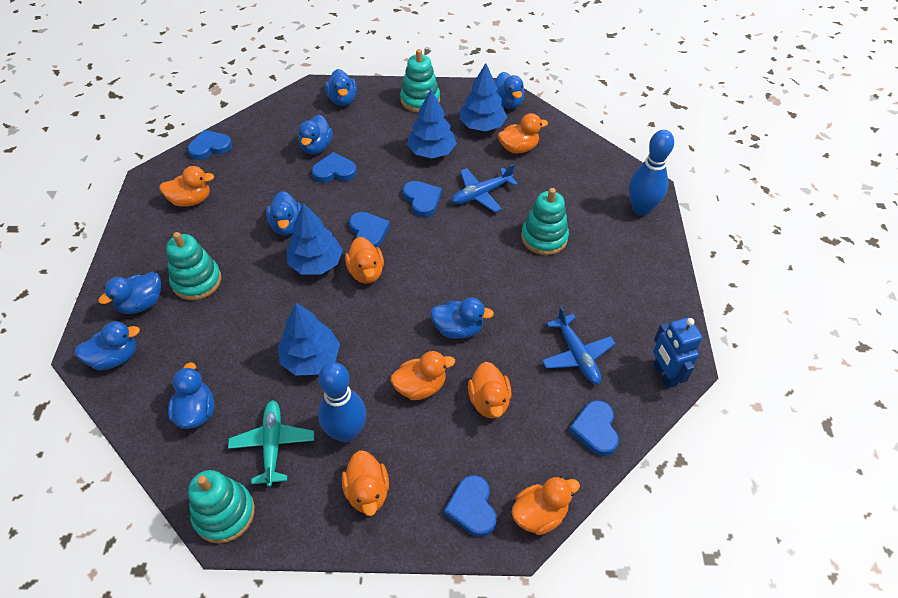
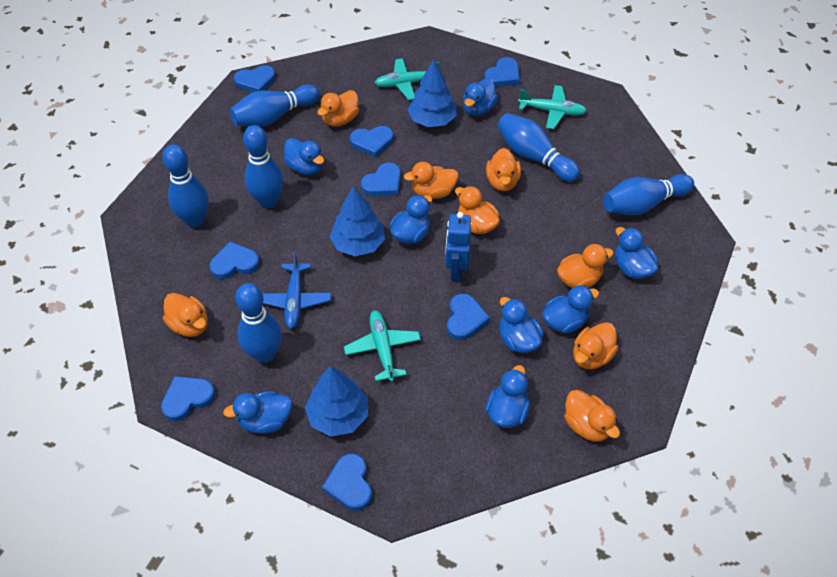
blue bowling pin: [318,362,366,442] [629,130,674,215] = 2 -> [163,144,209,227] [230,85,319,127] [235,283,282,363] [243,125,283,208] [497,113,580,182] [603,174,694,216] = 6
blue heart: [188,130,232,160] [312,152,357,183] [349,212,390,248] [403,181,442,217] [444,475,496,537] [569,400,619,456] = 6 -> [161,376,215,421] [209,241,260,279] [234,65,275,92] [322,453,372,511] [350,126,393,158] [361,163,401,196] [447,294,490,340] [484,57,520,87] = 8
blue plane: [451,164,518,212] [542,306,616,384] = 2 -> [263,252,331,329] = 1
blue tree: [278,303,340,376] [287,203,343,275] [407,89,457,158] [459,63,507,131] = 4 -> [305,366,368,437] [329,186,385,256] [407,59,456,127] = 3
orange duck: [159,166,214,207] [342,450,389,516] [345,237,384,283] [391,351,455,400] [468,362,512,418] [498,113,548,154] [511,477,580,535] = 7 -> [163,293,208,337] [317,90,359,127] [404,162,458,199] [455,186,500,234] [486,148,521,191] [557,244,614,288] [564,390,620,442] [573,322,618,370] = 8
turquoise plane: [228,400,314,487] = 1 -> [344,310,421,382] [375,58,440,100] [518,85,587,129] = 3
turquoise stacking toy: [166,232,221,300] [188,470,255,544] [400,49,440,113] [521,188,569,255] = 4 -> none = 0

